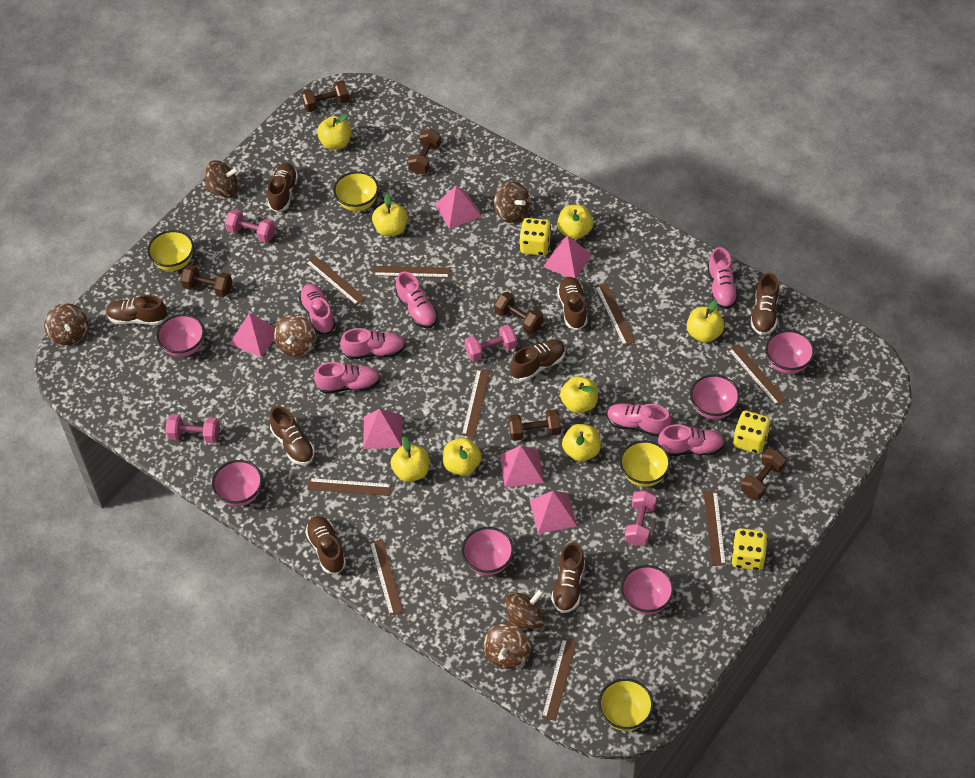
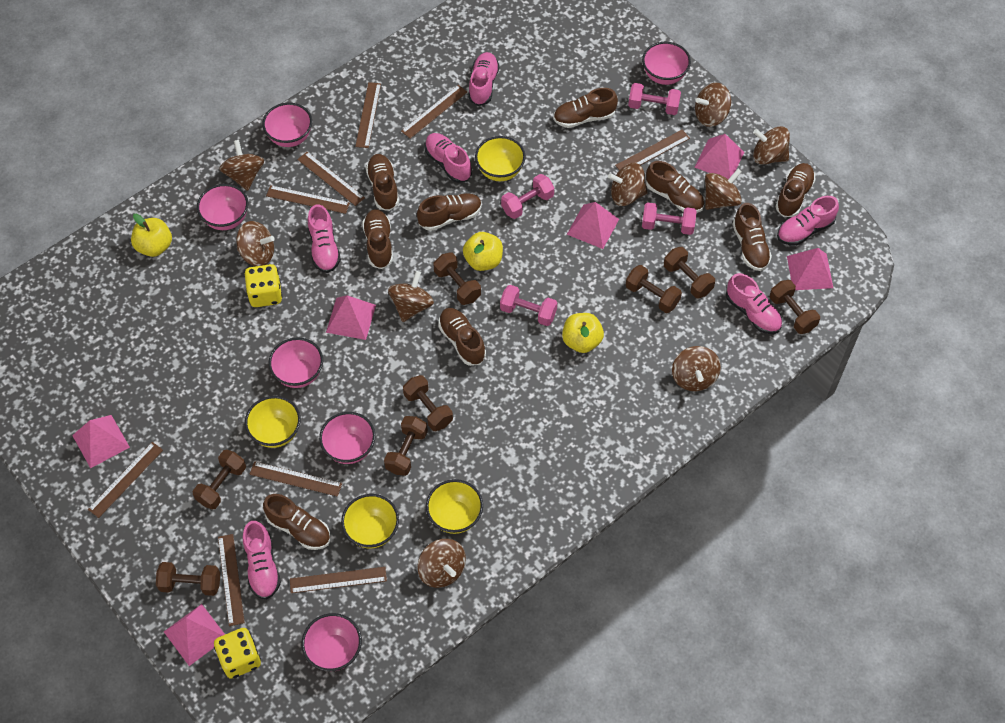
brown dumbbell: [180,265,232,297] [301,81,349,112] [408,129,441,175] [494,292,543,334] [508,409,561,441] [741,449,786,500] = 6 -> [156,562,220,596] [193,450,246,510] [384,416,428,476] [403,375,453,431] [433,252,481,305] [626,265,682,313] [664,247,715,298] [770,280,820,334] = 8
brown shoe: [106,295,167,325] [267,163,298,212] [269,406,315,465] [305,516,346,574] [510,340,566,381] [551,542,585,613] [557,277,588,330] [750,273,779,335] = 8 -> [263,494,330,550] [362,209,393,269] [366,154,399,211] [417,193,482,231] [438,308,486,366] [553,88,618,128] [646,161,704,213] [733,203,772,271] [775,163,816,217] = 9
brown spinning top: [44,303,88,345] [205,160,239,197] [274,315,316,357] [483,624,530,669] [494,181,530,223] [506,589,545,629] = 6 -> [219,140,264,191] [236,221,275,266] [388,271,434,322] [418,539,466,588] [608,163,648,206] [672,346,721,391] [695,83,731,127] [705,169,742,210] [753,126,790,165] = 9
pink shoe: [299,284,336,334] [314,362,380,394] [340,328,406,360] [396,272,438,328] [607,403,671,437] [658,424,725,456] [708,247,738,309] = 7 -> [243,521,281,600] [308,204,341,273] [425,133,472,183] [468,52,499,106] [726,273,782,334] [777,196,839,246] = 6
yellow apple: [317,114,352,150] [372,193,408,236] [390,436,429,482] [443,438,482,476] [557,205,593,239] [560,376,598,413] [562,424,601,462] [687,300,724,343] = 8 -> [131,214,172,257] [463,232,503,271] [562,313,604,353] = 3
yellow dice: [519,218,551,256] [731,528,768,571] [733,411,771,454] = 3 -> [214,628,261,679] [245,264,282,307] = 2

